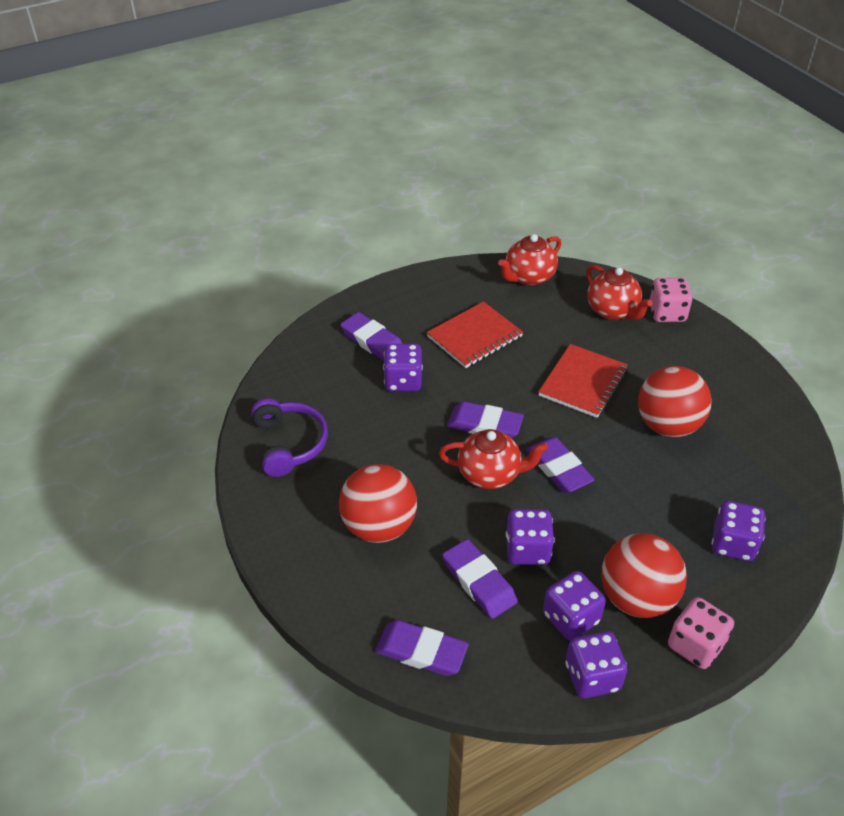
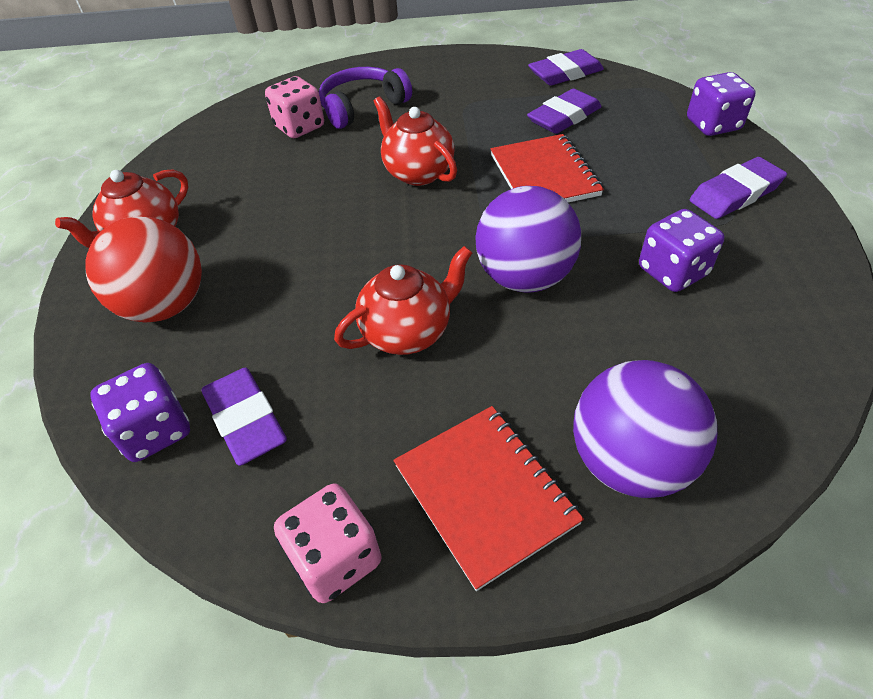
purple ball: none = 0 -> [475,186,581,292] [573,360,717,498] = 2
purple dice: [383,344,423,391] [506,509,554,565] [543,571,606,640] [566,631,627,699] [712,501,766,561] = 5 -> [90,363,190,462] [639,209,724,292] [687,72,756,136] = 3
purple eraser: [341,312,403,361] [375,620,469,676] [443,539,518,619] [447,402,524,438] [526,437,594,493] = 5 -> [201,367,287,466] [527,88,602,134] [528,49,604,86] [690,157,787,219] = 4
red ball: [339,464,417,543] [601,533,687,618] [638,366,712,437] = 3 -> [85,216,202,323] = 1

